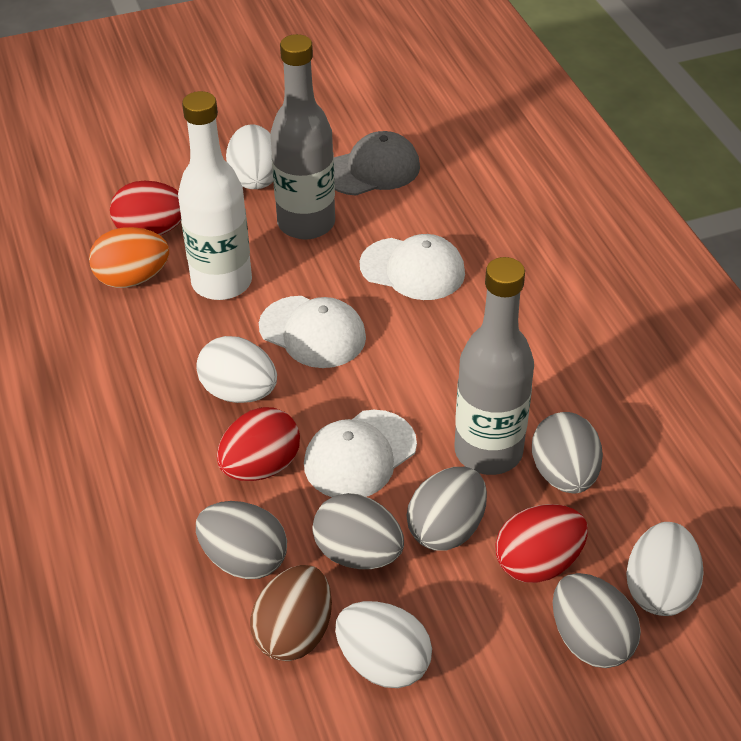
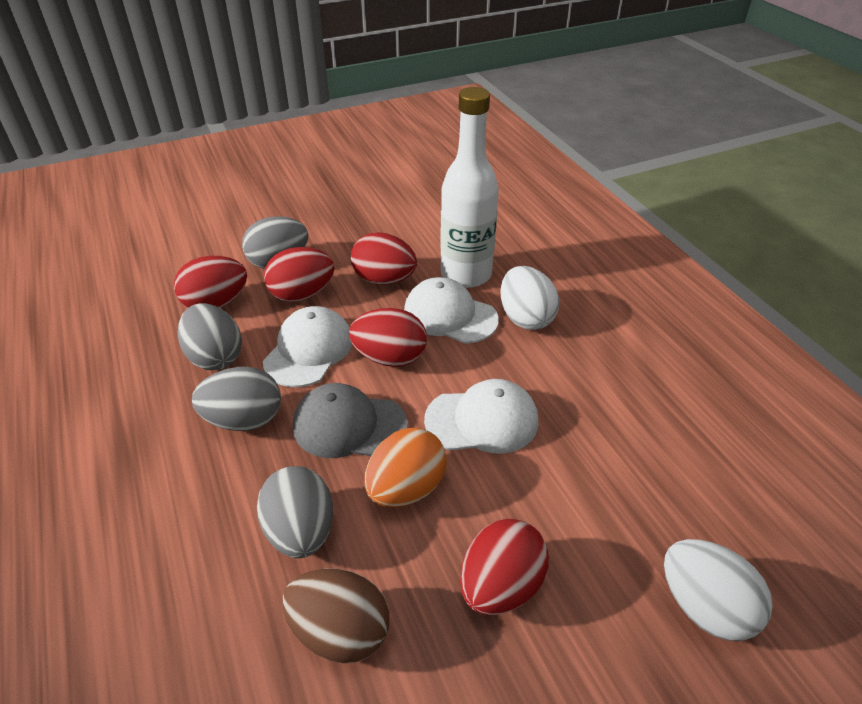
grey bottle: [270,34,335,240] [454,257,534,475] = 2 -> none = 0
grey egg: [196,501,287,579] [312,493,404,569] [407,467,487,551] [532,412,603,493] [553,573,641,668] = 5 -> [178,303,242,370] [192,367,281,431] [242,216,309,269] [257,466,333,558] = 4
red egg: [110,181,181,235] [217,407,300,481] [495,504,588,583] = 3 -> [174,256,247,308] [264,247,334,302] [349,308,427,367] [351,232,417,285] [460,519,549,615] = 5
white egg: [196,336,277,403] [226,125,273,189] [335,601,432,688] [626,522,704,616] = 4 -> [500,266,559,330] [664,539,773,641] = 2

